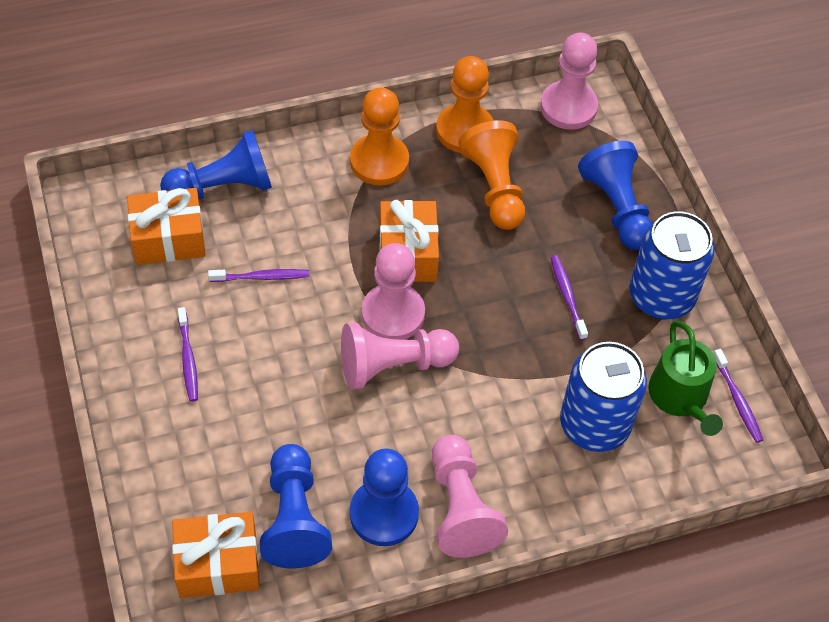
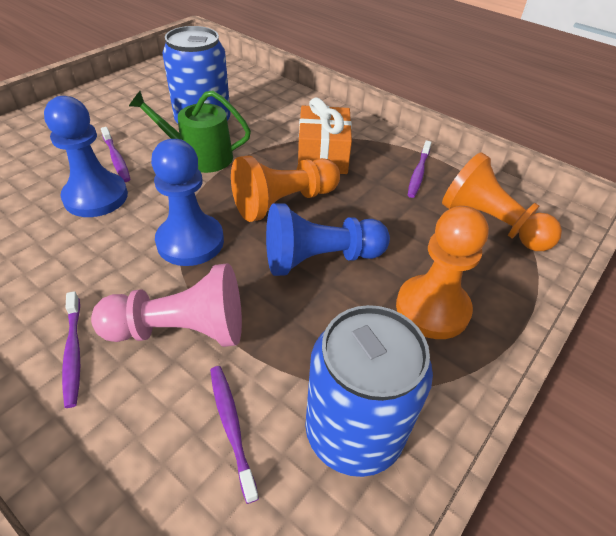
blue pawn: [160,130,272,199] [260,444,332,569] [350,448,419,546] [578,141,653,250] = 4 -> [44,96,128,217] [151,139,224,266] [266,203,390,276] = 3
orange gift: [127,188,206,265] [172,512,260,598] [379,200,439,282] = 3 -> [298,97,352,174] = 1
pink pawn: [341,322,459,389] [362,243,425,340] [432,435,508,558] [540,33,598,130] = 4 -> [91,263,242,347] = 1

